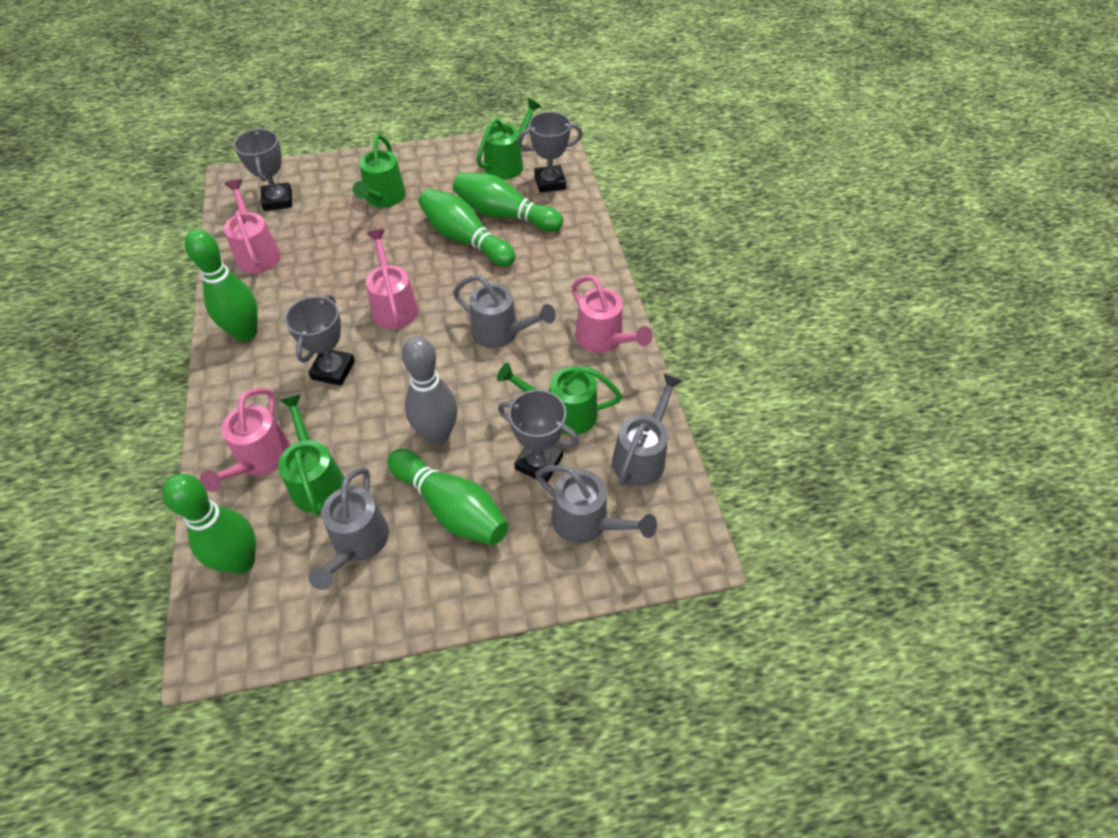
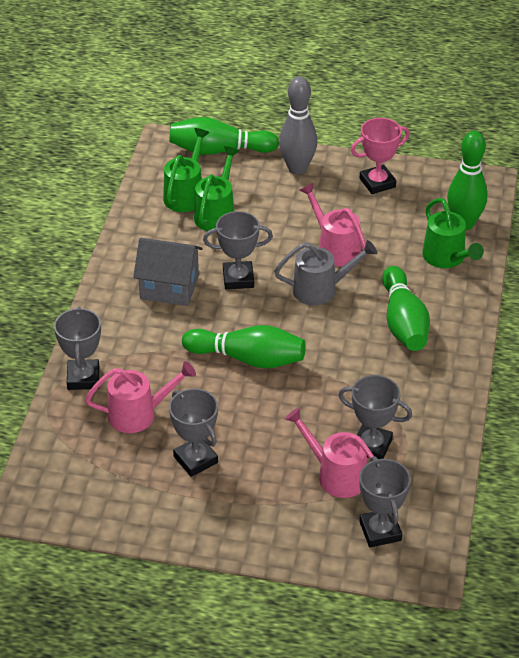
green bowling pin: [162,474,256,574] [185,229,258,341] [387,449,509,545] [418,188,515,267] [453,173,563,232] = 5 -> [169,117,279,155] [182,325,306,369] [382,266,430,351] [447,131,487,230] = 4
green watering can: [278,394,344,516] [353,134,406,207] [477,98,541,180] [497,363,622,435] = 4 -> [163,128,210,212] [194,146,239,231] [422,198,484,268] = 3
grey house: none = 0 -> [133,238,203,306] = 1
grey trophy: [233,129,292,211] [285,294,355,386] [498,390,579,483] [517,112,583,193] = 4 -> [54,307,101,390] [169,388,218,477] [203,211,273,289] [338,375,412,459] [359,456,411,547] = 5
grey watering can: [308,467,389,590] [453,275,556,348] [535,465,657,543] [612,373,683,486] = 4 -> [274,240,377,305] = 1
pink trophy: none = 0 -> [351,118,410,194] = 1
pink watering can: [199,388,291,492] [224,179,281,274] [366,229,418,329] [572,275,653,353] = 4 -> [85,361,196,433] [285,407,374,498] [299,183,366,267] = 3

